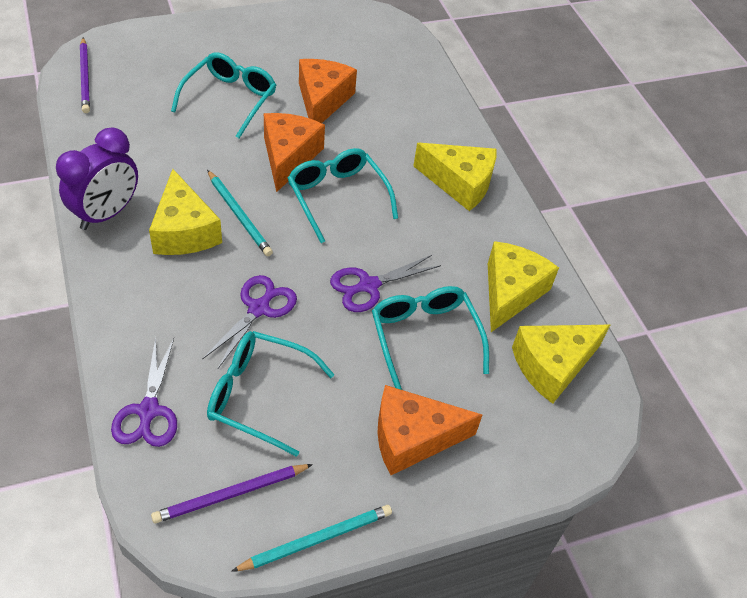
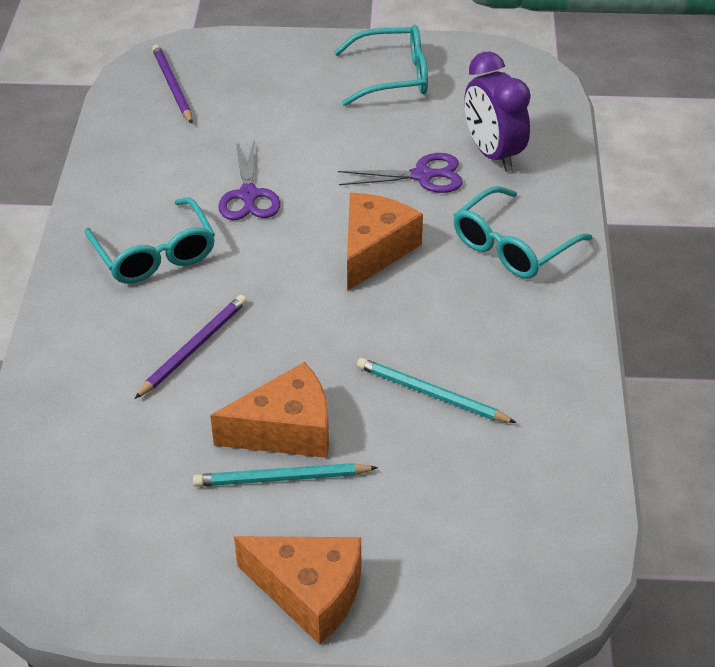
purple scissors: [111,337,177,447] [202,275,297,368] [330,255,441,312] = 3 -> [218,141,280,220] [338,153,463,193] = 2
turquoise glasses: [171,52,276,138] [207,331,335,457] [288,148,398,243] [372,286,489,390] = 4 -> [85,197,215,284] [334,25,428,106] [453,186,592,279] = 3
yellow cheese: [149,169,222,255] [414,143,497,211] [488,241,559,332] [512,325,610,404] = 4 -> none = 0

